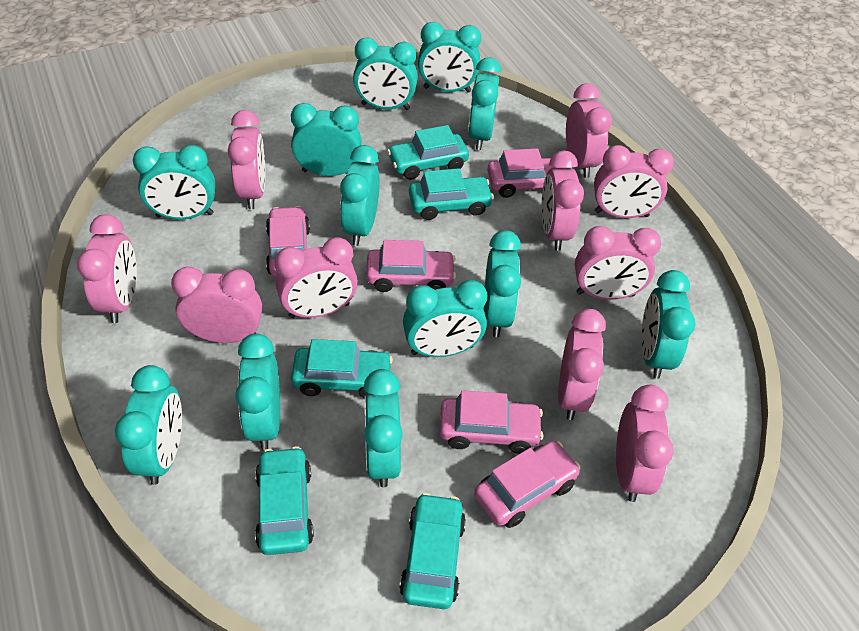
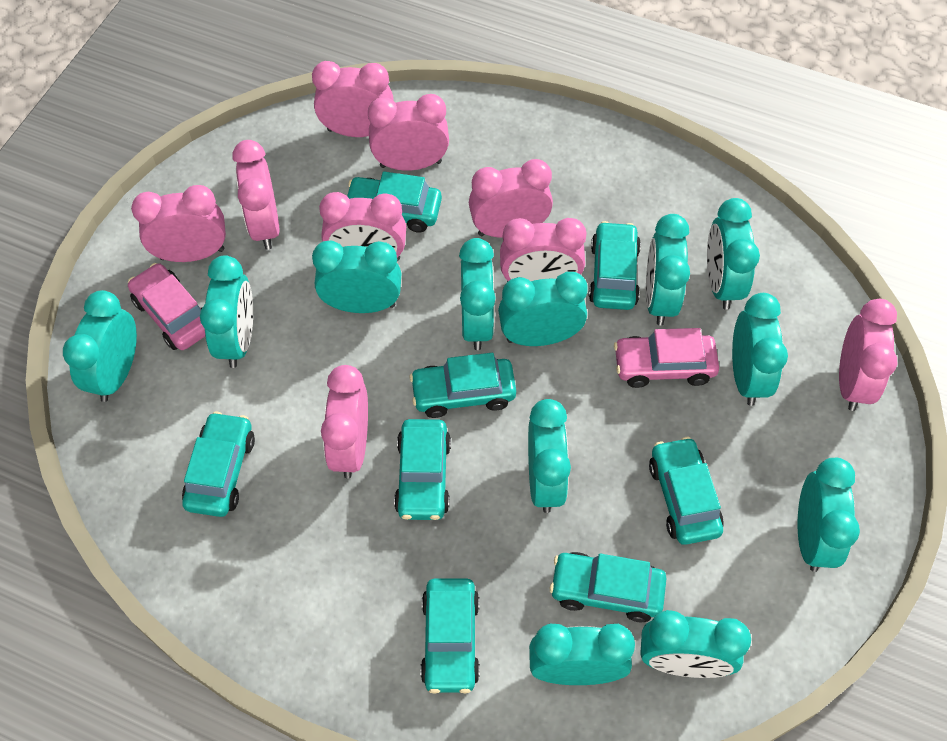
pink car: [266,206,310,277] [366,240,456,292] [439,390,543,454] [474,441,581,528] [487,148,565,198] = 5 -> [128,263,205,350] [614,328,719,388] = 2
pink clock: [77,214,137,323] [171,266,262,343] [228,110,265,209] [274,237,358,318] [542,150,584,251] [558,308,606,420] [566,83,612,178] [575,226,661,300] [594,145,674,218] [616,385,674,502] = 10 -> [131,185,226,262] [232,140,280,250] [312,61,394,137] [319,192,406,261] [321,365,368,479] [368,94,449,171] [469,159,553,237] [500,218,587,282] [839,299,897,411] = 9
turquoise car: [255,446,314,555] [291,339,393,398] [387,125,469,180] [399,493,466,609] [409,168,494,220] = 5 -> [182,411,255,517] [347,171,442,233] [394,419,451,520] [410,353,516,418] [420,578,480,694] [550,552,667,623] [589,221,641,310] [649,437,724,545] = 8

